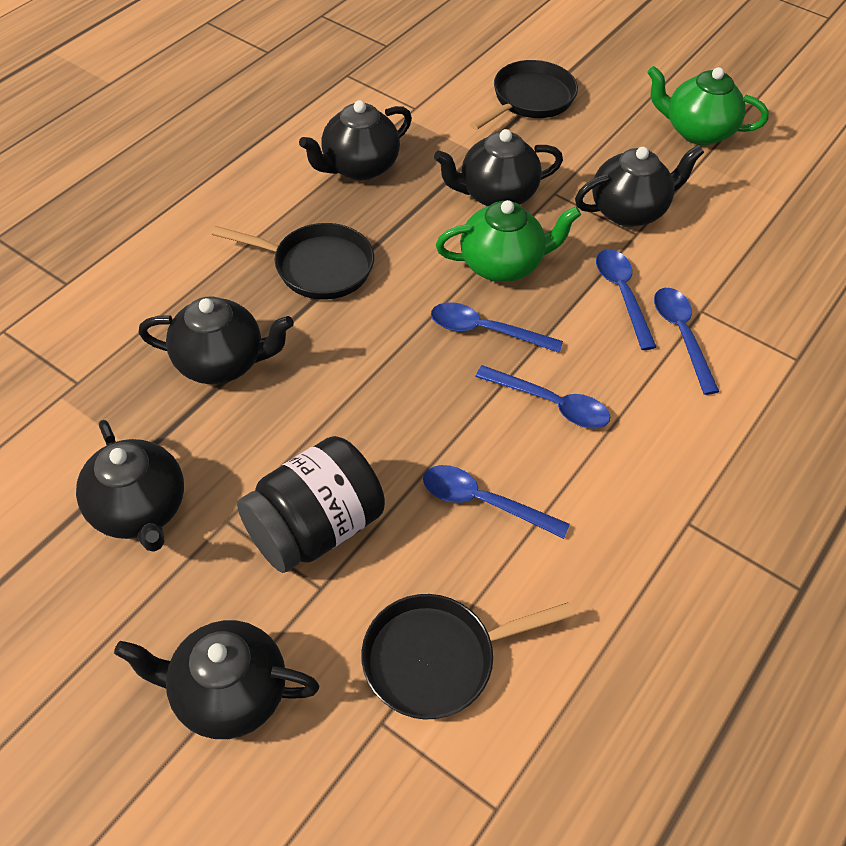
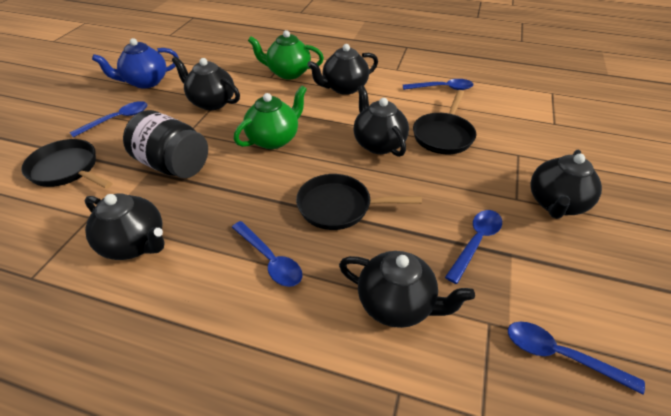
blue teapot: none = 0 -> [92,38,179,89] = 1

